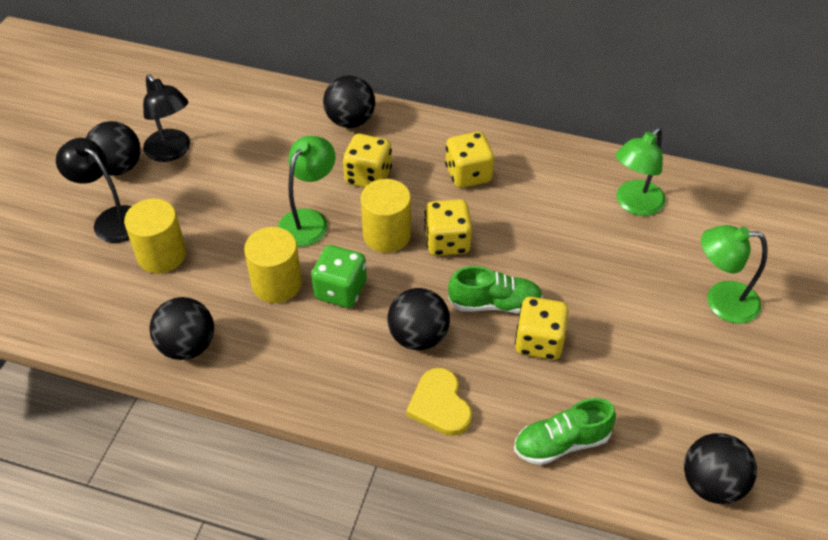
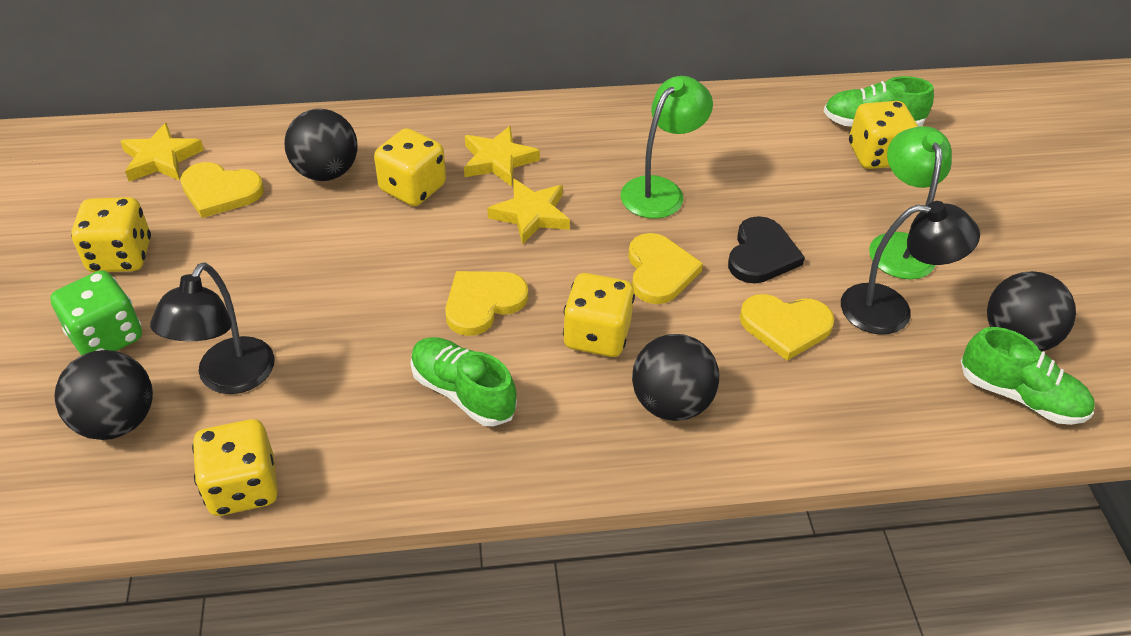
black ball: [86,121,141,176] [150,297,214,360] [323,75,375,128] [387,288,450,350] [684,433,757,504] = 5 -> [55,350,153,440] [284,109,358,181] [632,334,719,421] [987,271,1076,351] = 4
black heart: none = 0 -> [728,216,805,283] = 1
green lamp: [278,136,336,247] [616,128,666,216] [701,225,768,323] = 3 -> [621,76,713,219] [869,126,952,279] = 2
green shoe: [448,266,543,313] [514,398,616,465] = 2 -> [411,337,517,427] [824,76,934,127] [961,327,1095,425] = 3
yellow cylinder: [124,198,186,273] [244,227,302,303] [361,179,411,253] = 3 -> none = 0
yellow dice: [343,134,392,188] [424,199,472,256] [445,132,494,188] [515,297,569,360] = 4 -> [71,197,151,272] [192,419,278,516] [374,128,446,206] [563,273,635,357] [849,101,918,169] = 5
yellow heart: [406,368,472,436] = 1 -> [180,162,264,218] [445,271,528,336] [628,233,703,304] [740,294,834,360] = 4
yellow star: none = 0 -> [120,123,204,181] [464,126,540,187] [487,179,570,245] = 3

